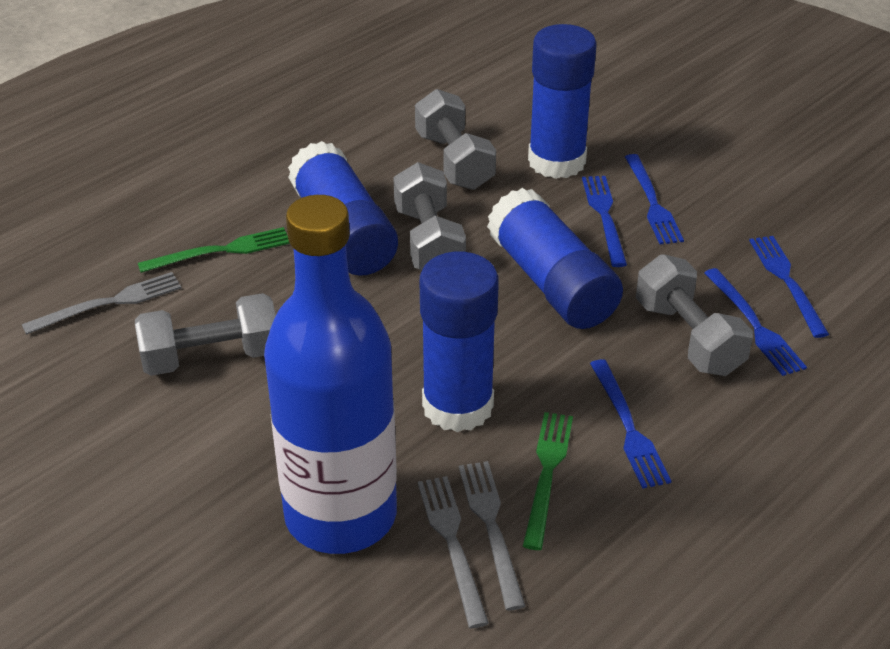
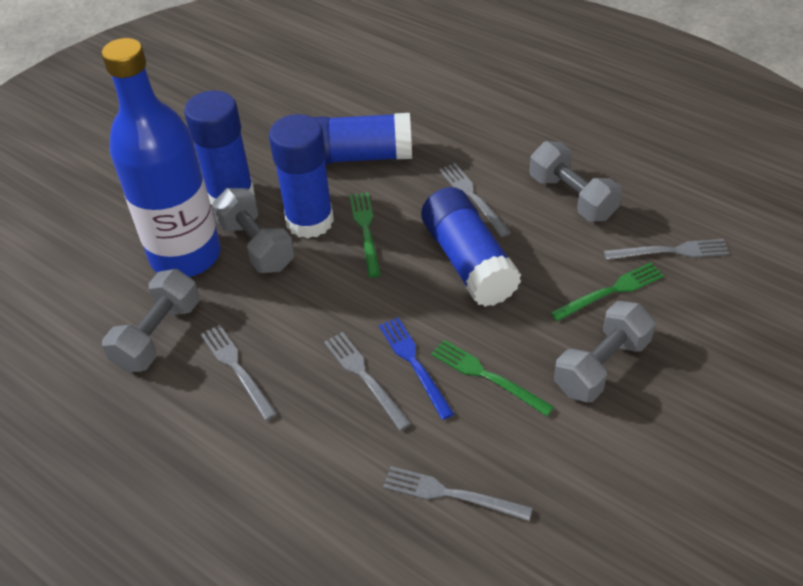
blue fork: [582,176,627,267] [590,359,671,489] [625,154,684,245] [704,268,807,376] [749,236,829,338] = 5 -> [379,317,454,420] = 1
green fork: [138,227,290,273] [523,412,573,550] = 2 -> [350,192,381,278] [431,340,554,416] [550,263,664,321] = 3
grey fork: [22,272,182,335] [418,476,489,628] [459,461,525,611] = 3 -> [201,324,278,421] [324,332,411,431] [383,466,532,521] [439,163,511,237] [604,239,729,260] = 5

